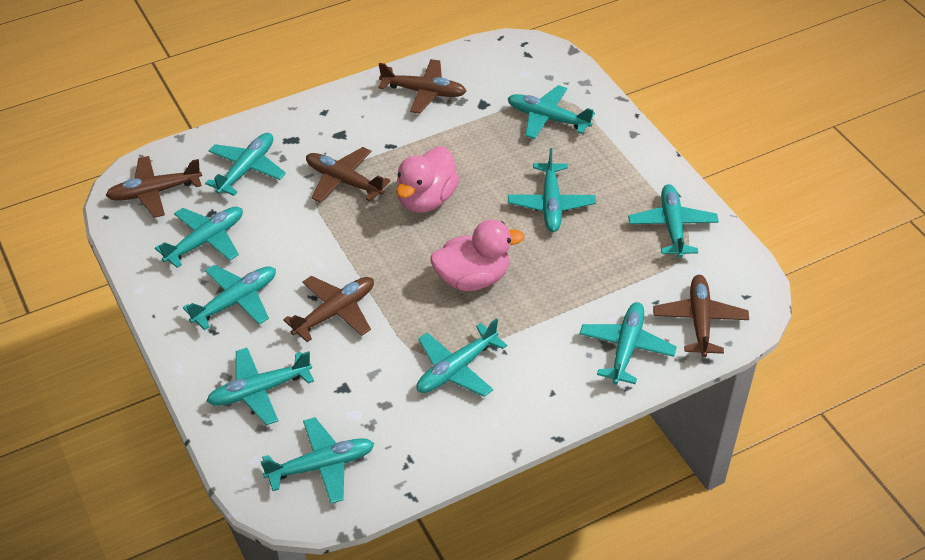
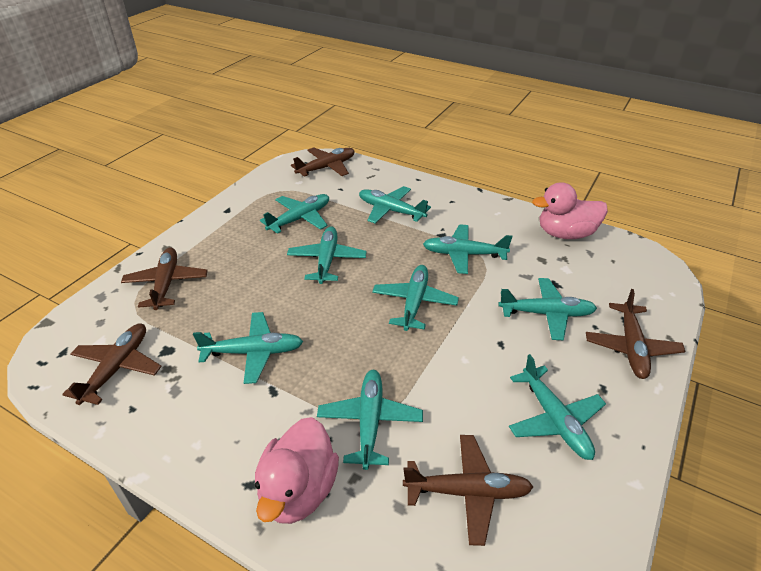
turquoise plane: [155,207,243,268] [183,265,276,330] [205,133,286,196] [206,348,314,425] [261,417,375,504] [417,318,507,397] [508,85,595,139] [508,148,596,232] [580,302,677,384] [628,184,719,258] = 10 -> [193,312,303,384] [260,194,329,234] [287,226,367,284] [317,370,423,470] [359,186,431,224] [372,265,459,331] [423,224,512,274] [498,278,597,340] [509,354,606,460] = 9

